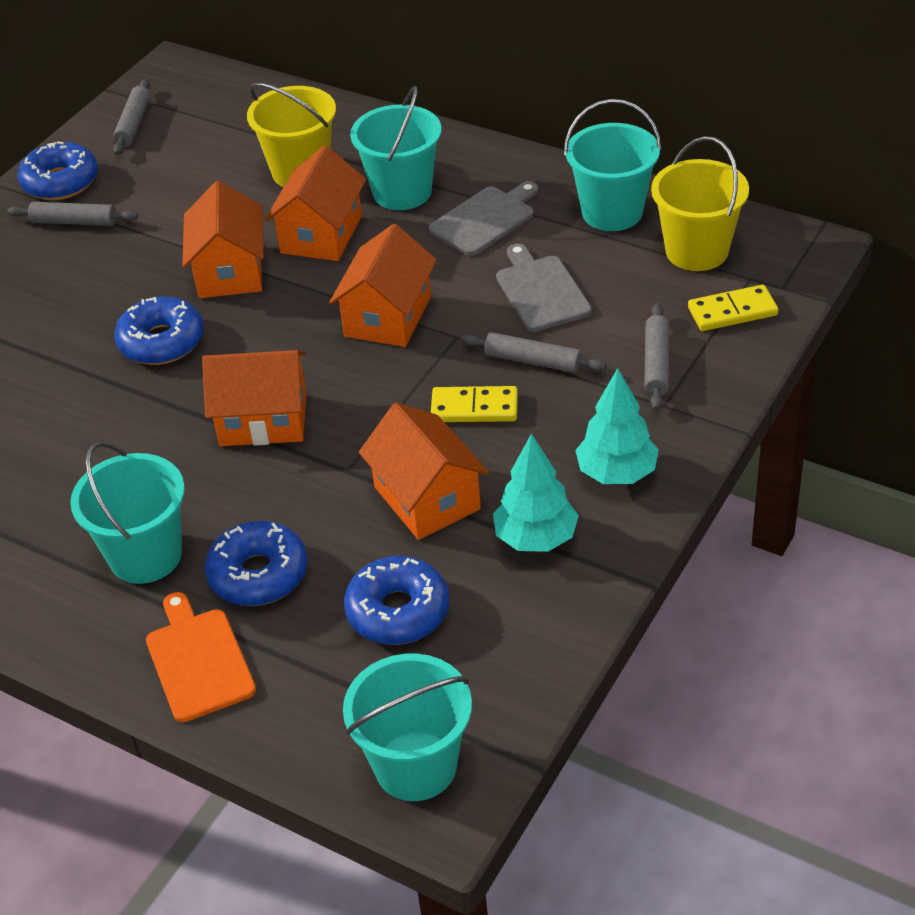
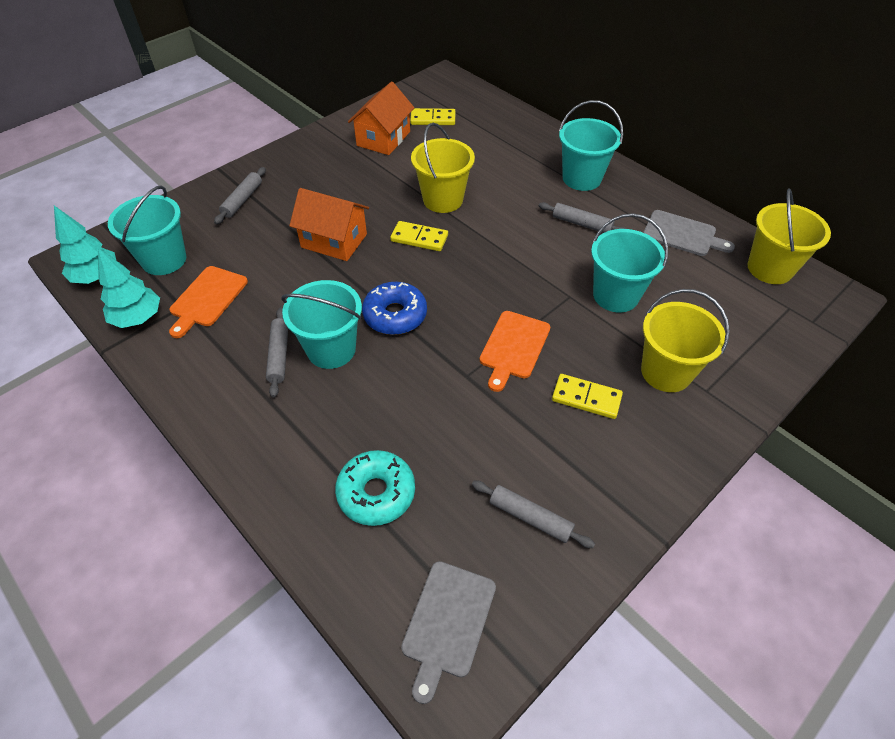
blue donut: [17,141,98,200] [114,296,204,365] [205,521,307,606] [344,556,449,645] = 4 -> [362,282,427,335] = 1
orange cutting board: [146,592,256,722] = 1 -> [169,266,248,338] [480,311,550,392] = 2
orange house: [182,181,264,298] [202,350,306,446] [265,145,366,261] [329,224,437,347] [359,403,489,540] = 5 -> [289,188,369,261] [348,81,414,155] = 2
turquoise donut: none = 0 -> [335,450,415,526] = 1
yellow bucket: [247,83,336,187] [651,136,749,271] = 2 -> [411,123,475,213] [641,289,730,392] [748,188,831,284] = 3
yellow domino: [431,386,518,422] [688,285,778,331] = 2 -> [390,221,448,251] [410,108,455,125] [552,374,623,419] = 3

